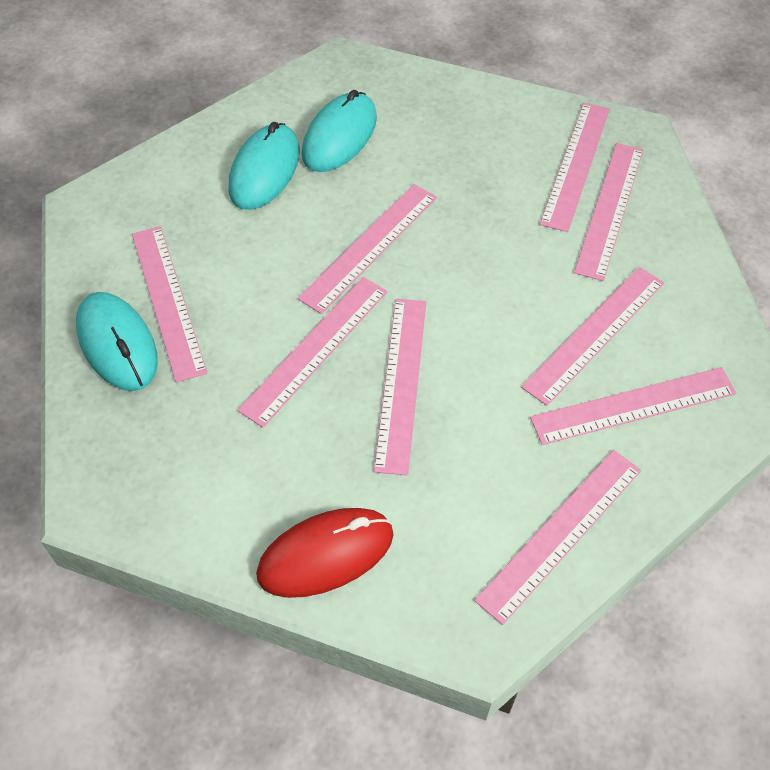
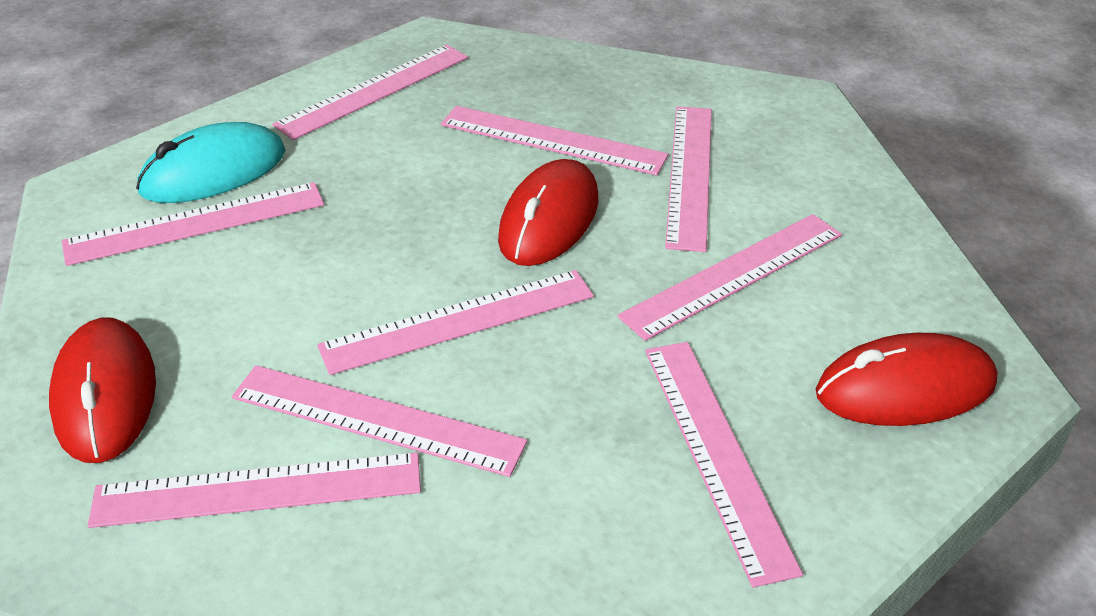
red mouse: [256,508,394,598] = 1 -> [49,318,156,463] [498,159,598,266] [816,333,997,426] = 3
turquoise mouse: [76,292,158,391] [228,122,300,210] [302,90,377,172] = 3 -> [136,122,285,203] = 1

